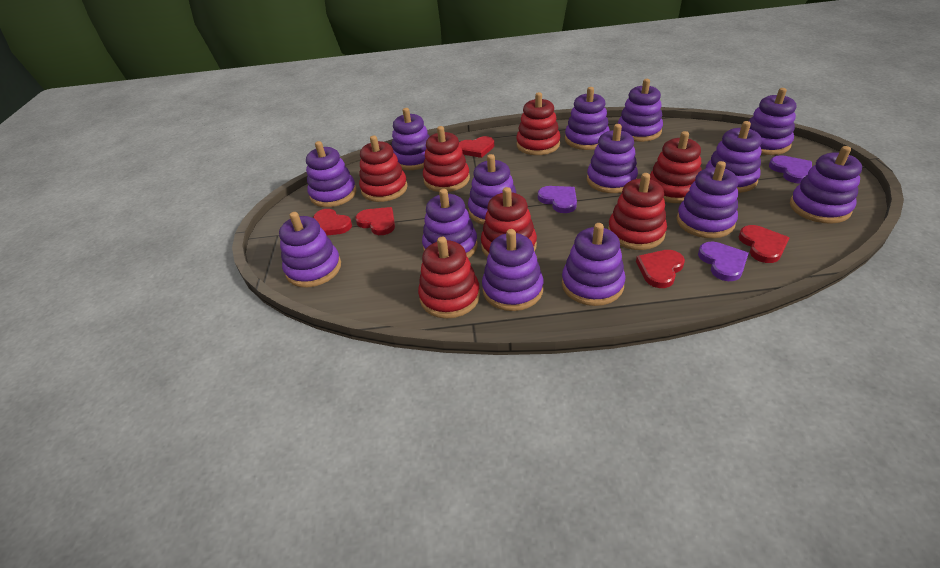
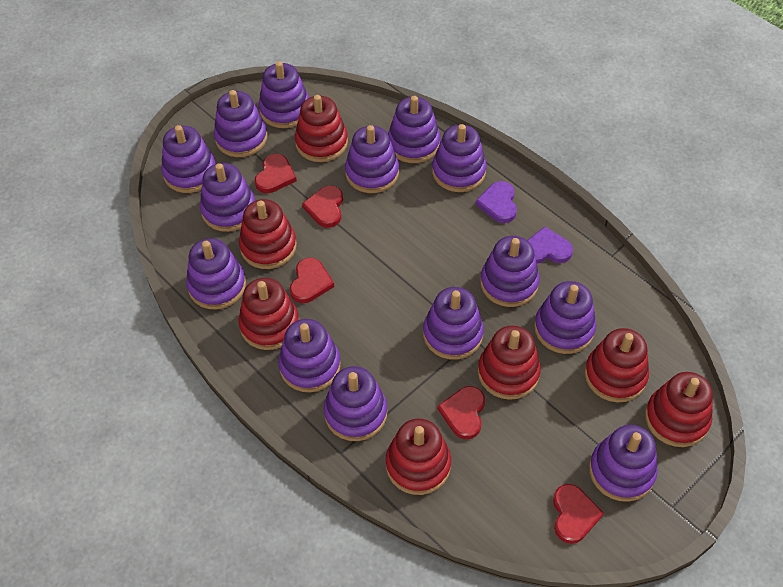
purple heart: [538,186,577,213] [698,242,749,281] [769,155,812,184] = 3 -> [475,181,517,223] [527,227,573,264] = 2

